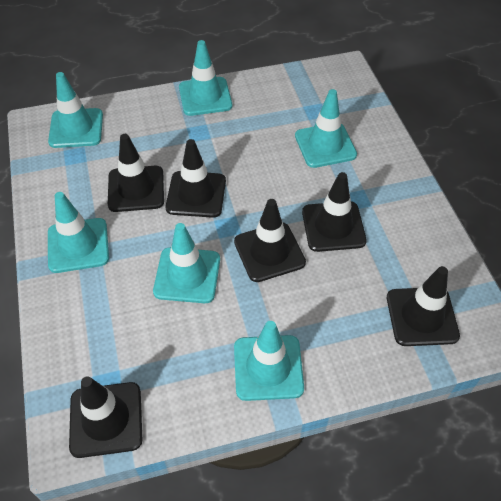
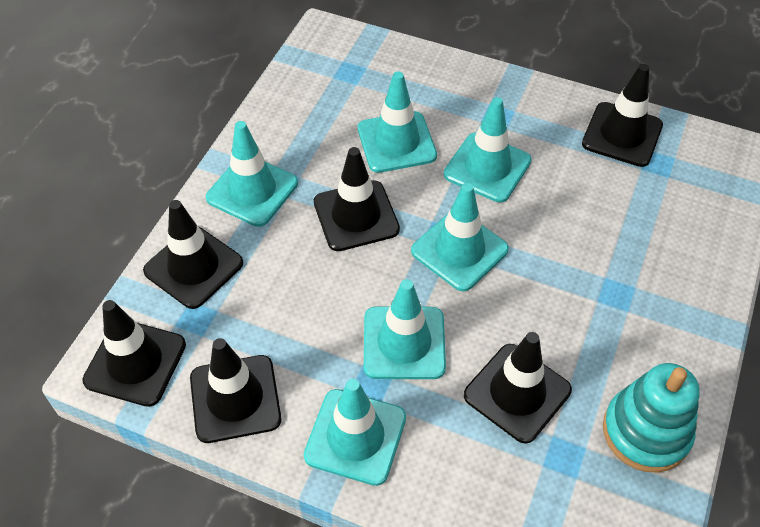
turquoise stacking toy: none = 0 -> [603,363,700,473] = 1

